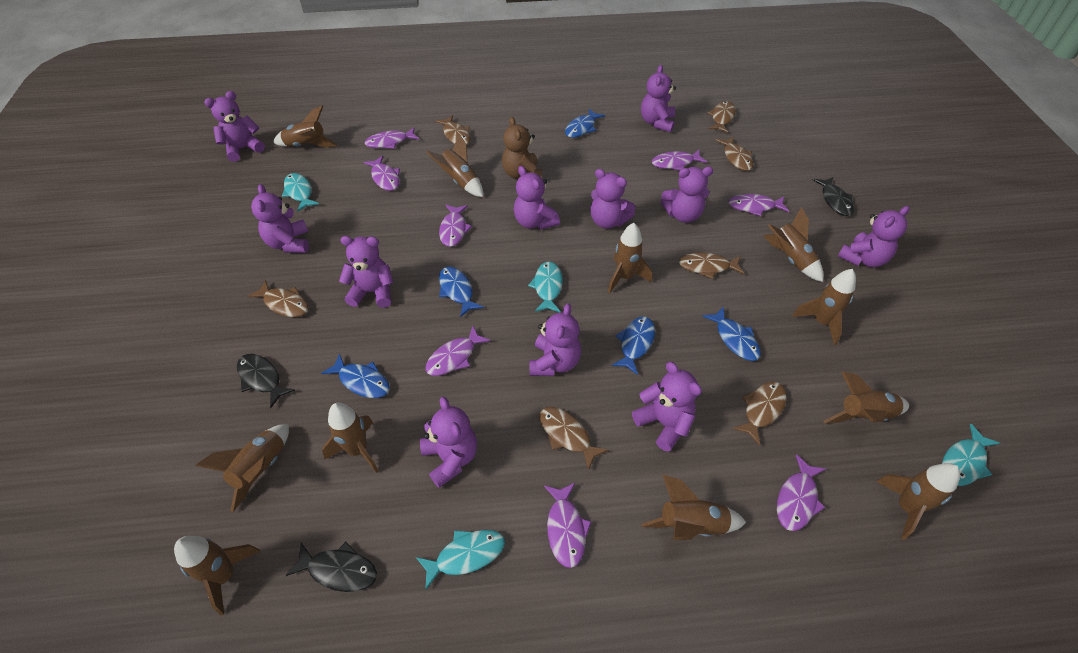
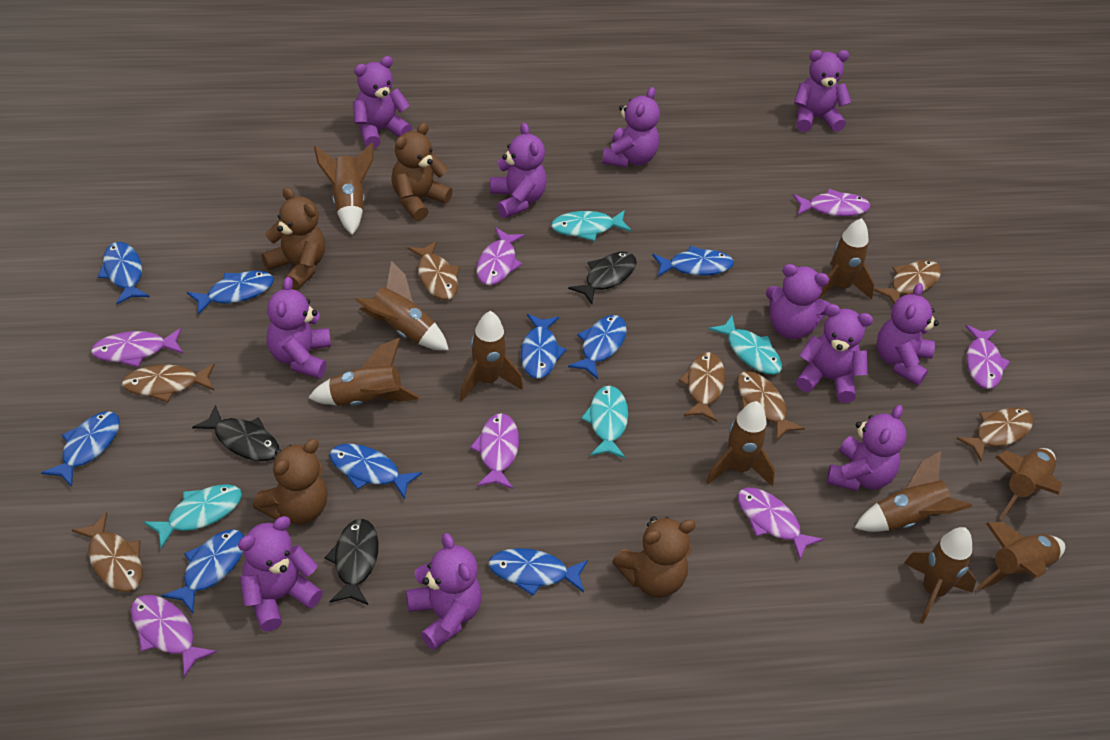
blue fish: [321,353,390,398] [439,267,484,317] [565,109,605,138] [612,317,655,375] [702,306,761,361] = 5 -> [41,411,120,487] [97,242,150,305] [161,529,244,613] [187,271,274,315] [329,444,422,499] [488,548,588,596] [521,314,567,379] [568,315,627,379] [652,246,734,276] = 9
brown rocket: [174,536,260,615] [196,424,289,512] [273,106,337,148] [322,403,379,473] [426,134,483,197] [608,223,652,294] [642,474,746,540] [764,207,824,282] [792,269,856,345] [823,372,909,424] [876,463,960,540] = 11 -> [308,338,420,406] [314,142,374,235] [355,261,449,350] [460,311,523,401] [706,401,775,486] [818,218,875,299] [854,451,972,532] [904,527,976,623] [976,522,1065,591] [996,448,1062,520] = 10
brown teddy bear: [502,117,542,179] = 1 -> [253,439,328,524] [261,187,325,290] [391,123,453,221] [612,516,696,598] = 4
purple fish: [363,156,400,191] [364,127,419,149] [425,326,491,376] [439,205,472,247] [544,483,591,568] [652,150,707,170] [728,194,789,216] [777,454,826,531] = 8 -> [91,328,183,367] [130,595,217,677] [470,413,519,489] [476,228,524,285] [738,488,823,560] [793,189,870,217] [965,325,1010,389] = 7

